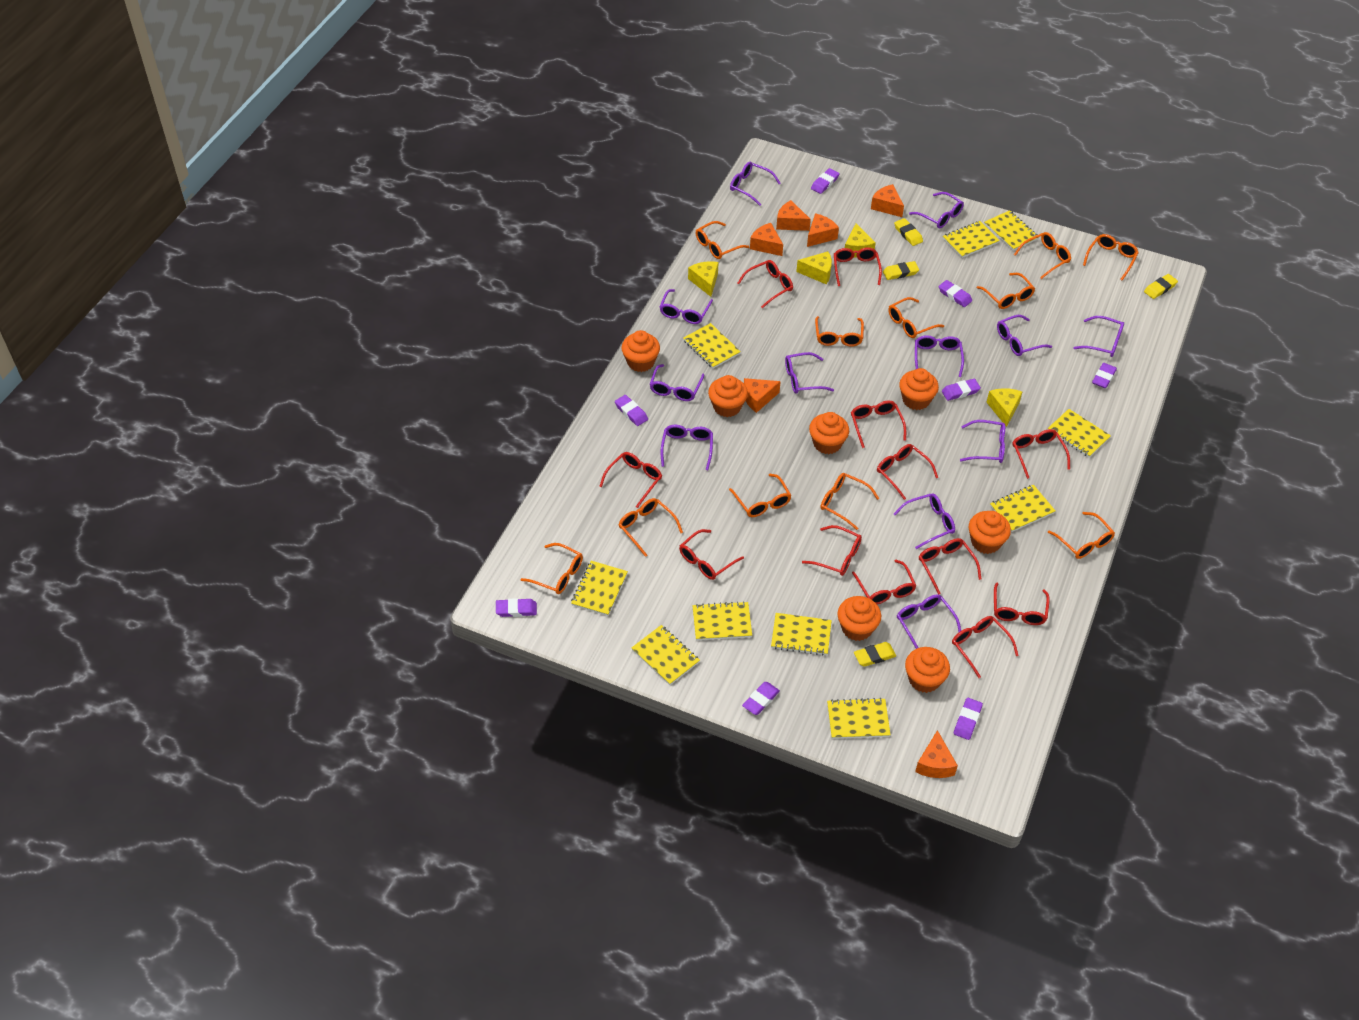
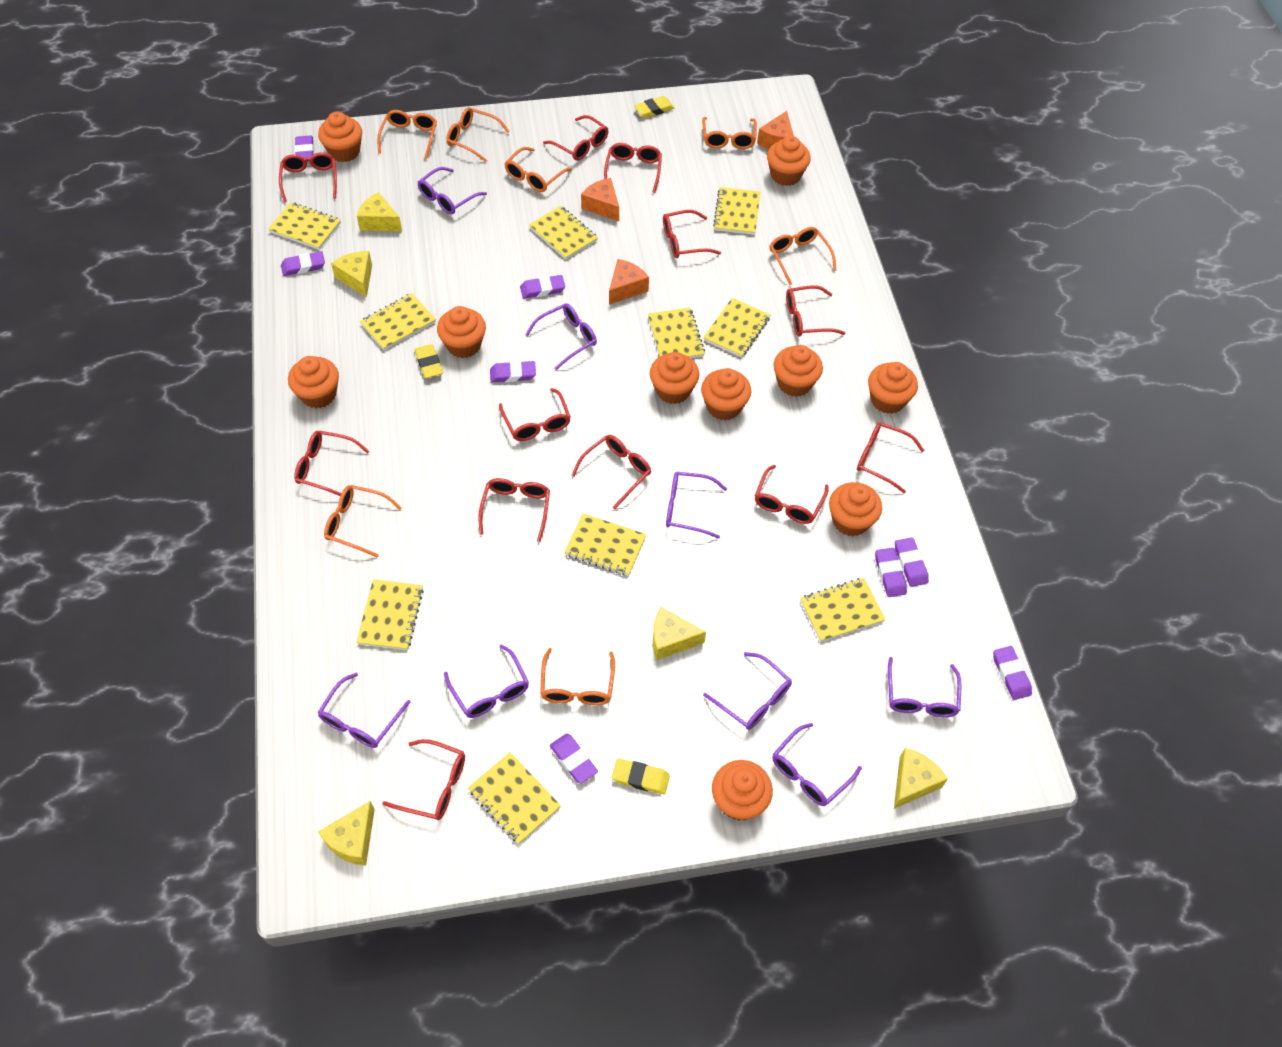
orange cheese: [744,378,781,413] [750,223,783,256] [776,200,811,231] [807,213,839,247] [871,184,904,217] [915,730,958,778] = 6 -> [581,178,619,221] [609,259,649,305] [757,111,794,149] = 3
orange cupcake: [622,330,660,372] [708,375,748,417] [809,412,849,454] [837,596,881,641] [899,368,939,410] [905,647,950,693] [969,511,1011,554] = 7 -> [288,356,339,408] [318,111,362,162] [437,306,486,358] [650,352,699,404] [701,368,751,420] [712,760,773,820] [767,136,811,186] [773,345,823,397] [829,482,882,536] [868,362,918,414] = 10
orange glasses: [520,543,583,594] [619,498,683,557] [696,221,750,259] [729,474,792,517] [815,316,864,347] [820,473,879,530] [888,297,944,338] [976,273,1035,309] [1014,232,1071,279] [1048,512,1115,559] [1083,234,1139,281] = 11 -> [324,485,402,558] [377,110,437,159] [446,107,510,162] [504,147,572,192] [540,648,615,705] [702,117,757,149] [769,227,837,285] = 7
purple glasses: [649,364,704,401] [660,289,713,324] [661,425,713,470] [730,162,781,206] [785,352,834,394] [894,493,955,549] [897,594,961,649] [909,192,964,228] [915,335,964,377] [960,420,1005,463] [997,315,1052,356] [1073,316,1124,357] = 12 -> [317,673,411,748] [418,167,487,215] [444,644,529,718] [525,303,597,370] [666,472,727,539] [703,652,792,730] [772,723,862,806] [888,657,962,717] = 8
yellow cheese: [688,261,719,297] [796,251,832,284] [845,223,876,258] [987,388,1022,427] = 4 -> [318,801,375,866] [331,251,372,297] [357,192,402,232] [653,607,706,660] [894,748,948,809] = 5
yellow eraser: [854,642,896,667] [883,261,919,280] [894,218,923,246] [1144,274,1178,299] = 4 -> [415,344,443,378] [612,758,670,794] [634,96,674,118] = 3

